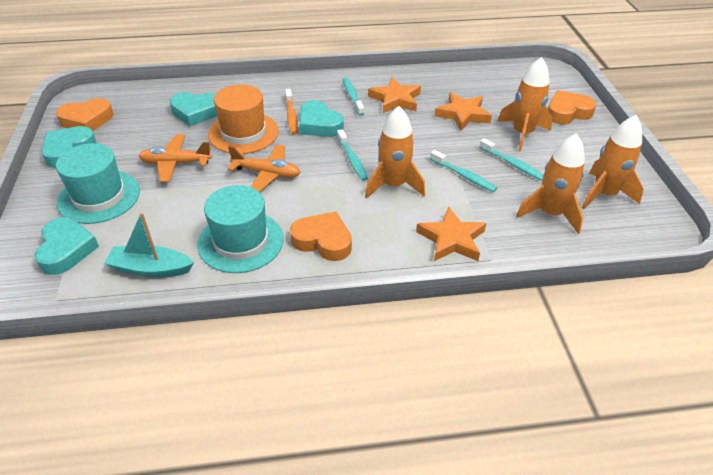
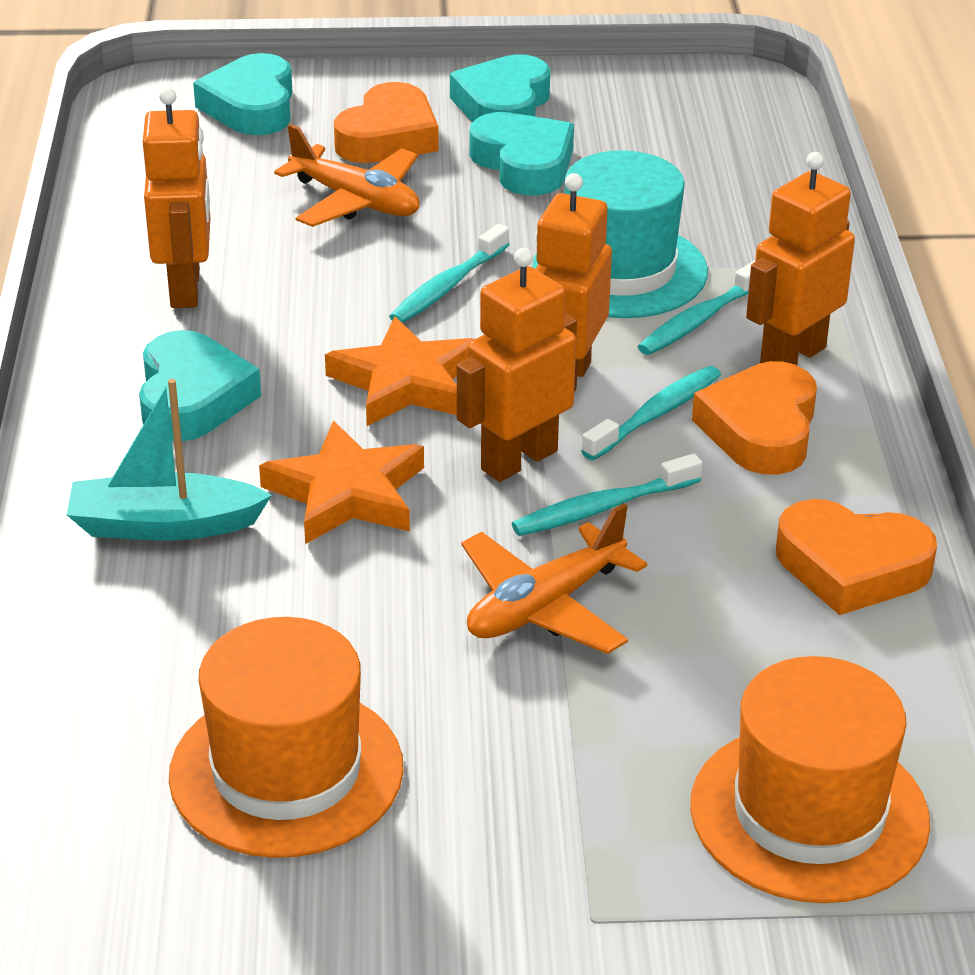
orange hat: [208,84,279,154] = 1 -> [169,617,404,858] [690,656,930,903] = 2
orange robot: none = 0 -> [143,88,210,308] [457,248,577,482] [535,173,612,392] [746,152,855,365] = 4
orange rocket: [365,106,425,199] [497,57,553,152] [516,133,585,234] [582,115,644,209] = 4 -> none = 0
orange star: [368,77,421,113] [416,207,486,261] [435,92,492,131] = 3 -> [259,421,424,544] [325,316,474,426] = 2
orange toothbrush: [285,89,298,134] = 1 -> none = 0
turquoise hat: [56,143,140,224] [197,185,284,273] = 2 -> [532,150,708,318] = 1

